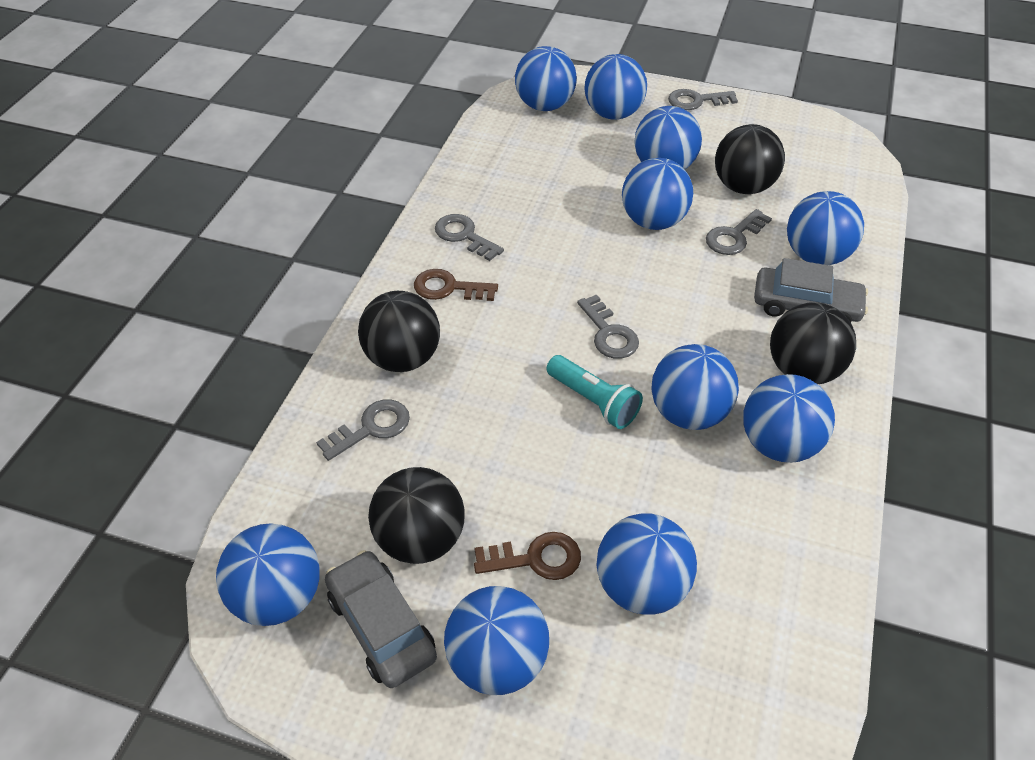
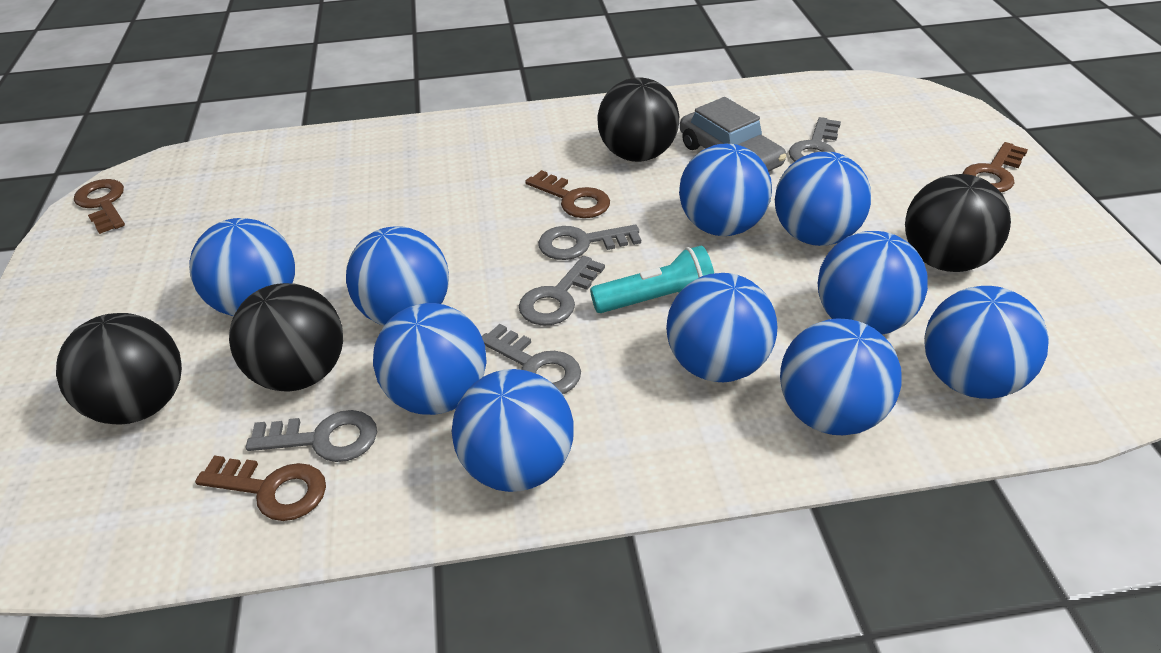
brown key: [414,269,498,301] [474,532,581,580] = 2 -> [74,179,125,234] [195,455,326,521] [525,170,610,218] [963,142,1028,192] = 4
grey car: [325,550,437,688] [754,258,868,322] = 2 -> [680,97,787,172] = 1

